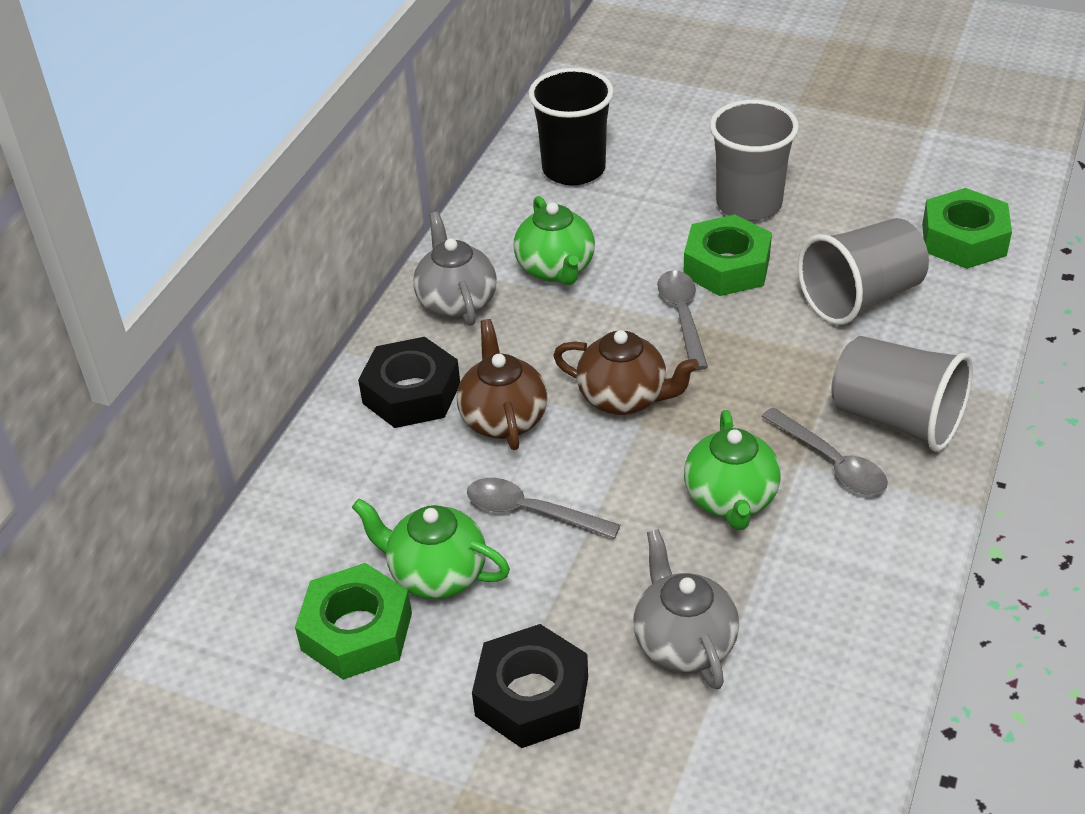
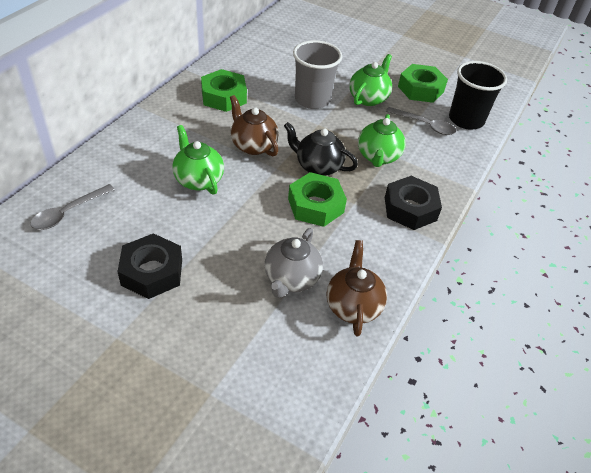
black teapot: none = 0 -> [284,122,358,176] = 1
grey cup: [710,100,799,221] [798,218,929,325] [831,336,973,452] = 3 -> [293,40,342,109] = 1
grey spoon: [467,478,620,539] [657,270,708,370] [761,407,888,495] = 3 -> [30,184,115,230] [386,107,456,135] = 2
grey teapot: [413,212,497,326] [633,529,739,690] = 2 -> [264,228,323,298] = 1

